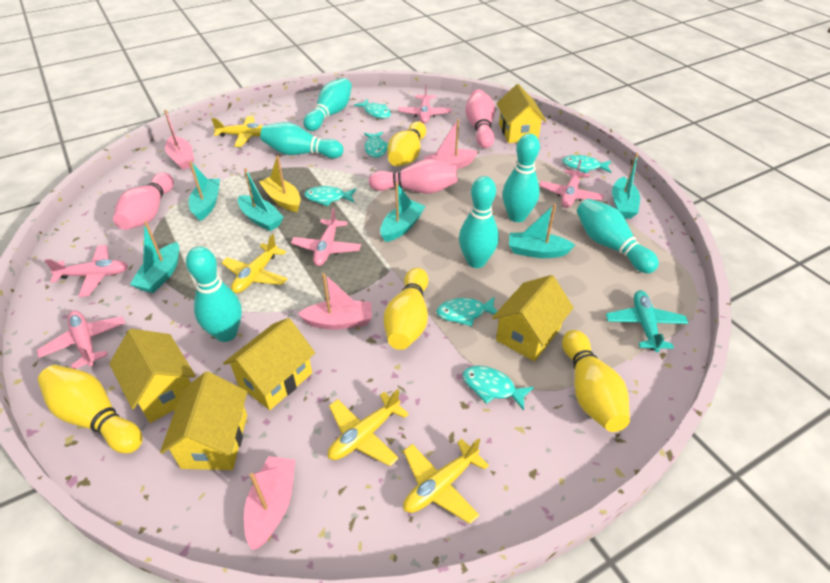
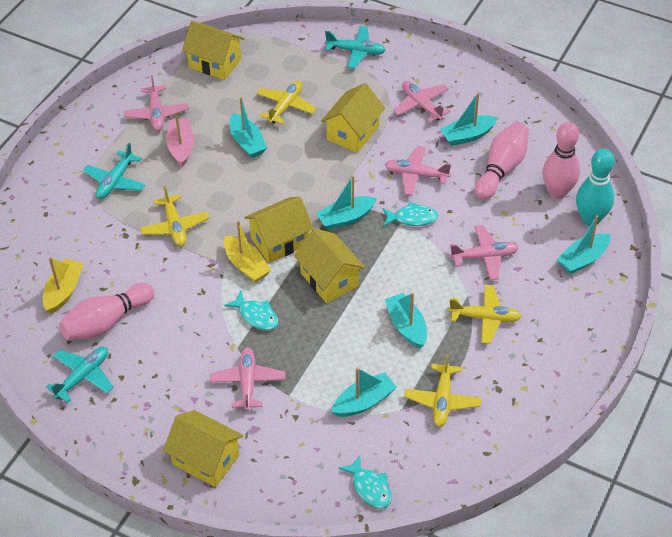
pink boat: [164,110,194,170] [244,456,295,550] [298,273,372,330] [424,119,478,169] = 4 -> [166,111,194,167] = 1
turquoise bowling pin: [186,246,242,342] [260,122,343,159] [303,78,352,131] [459,176,499,268] [502,134,540,222] [577,199,659,273] = 6 -> [576,149,615,226] = 1
turquoise fish: [304,186,356,206] [354,99,391,118] [364,132,388,158] [437,296,497,326] [463,366,534,411] [562,155,611,173] = 6 -> [224,291,278,330] [338,455,392,509] [382,202,438,226] = 3
turquoise plane: [606,290,688,352] = 1 -> [46,347,114,403] [83,143,146,199] [325,26,386,69] = 3
yellow boat: [259,155,301,212] = 1 -> [43,257,84,314] [224,221,271,282] = 2
yellow bowling pin: [38,365,143,453] [384,268,428,350] [388,121,426,166] [562,330,630,432] = 4 -> none = 0

